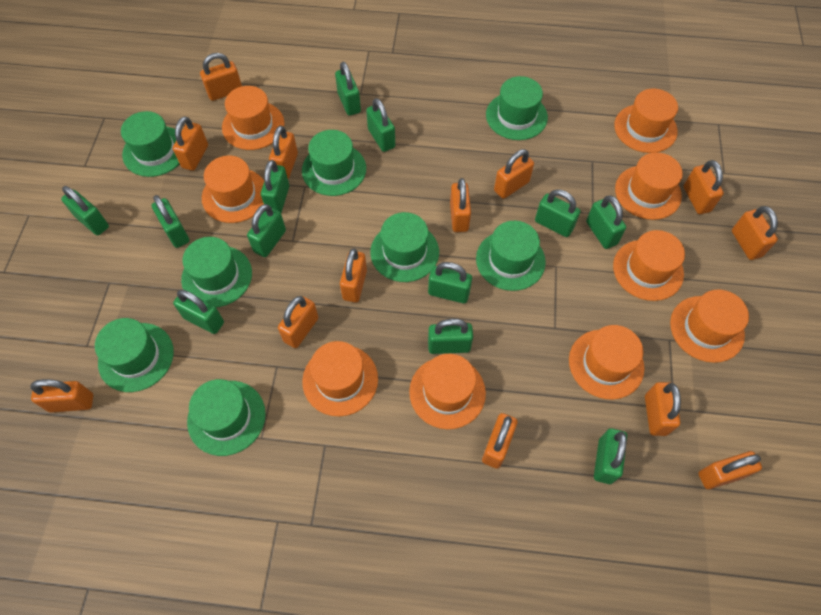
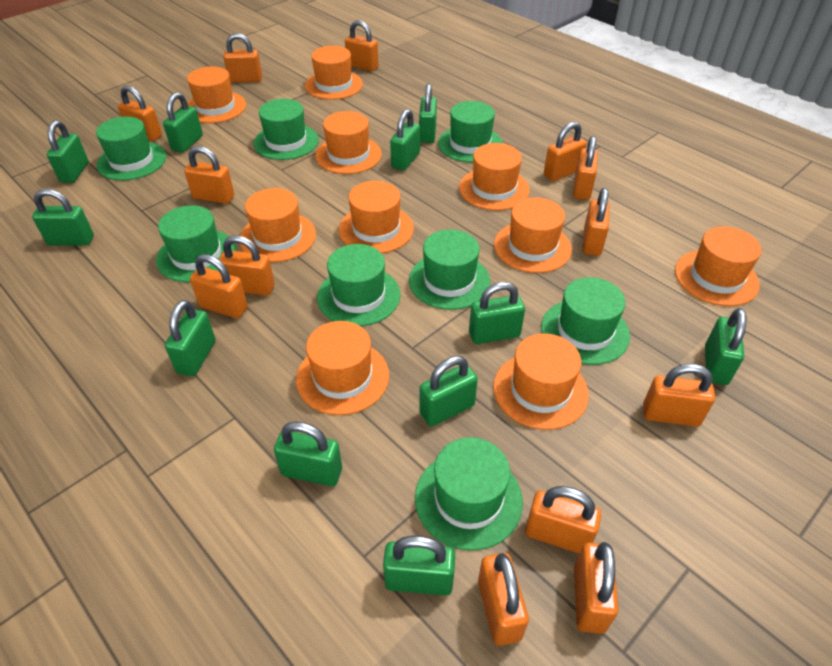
green padlock: [61,186,109,235] [152,195,190,248] [173,289,224,334] [247,204,286,257] [261,160,289,212] [335,62,361,116] [366,98,395,152] [428,262,472,303] [428,319,473,354] [535,190,581,237] [586,195,626,249] [594,428,627,484] = 12 -> [32,189,94,246] [47,120,89,183] [163,92,203,153] [165,300,216,376] [274,422,342,486] [383,536,455,596] [390,109,420,171] [419,84,437,143] [419,356,478,426] [469,282,525,344] [705,308,746,385] = 11
orange hat: [202,156,264,223] [222,86,284,150] [302,341,378,416] [409,354,486,429] [569,325,644,400] [613,230,685,301] [614,89,678,153] [615,152,683,220] [670,289,749,363] = 9 -> [187,66,246,123] [240,188,316,262] [296,321,389,415] [305,46,363,100] [315,111,382,174] [339,181,414,253] [459,143,530,211] [493,333,589,430] [494,197,572,273] [675,226,762,306] = 10

